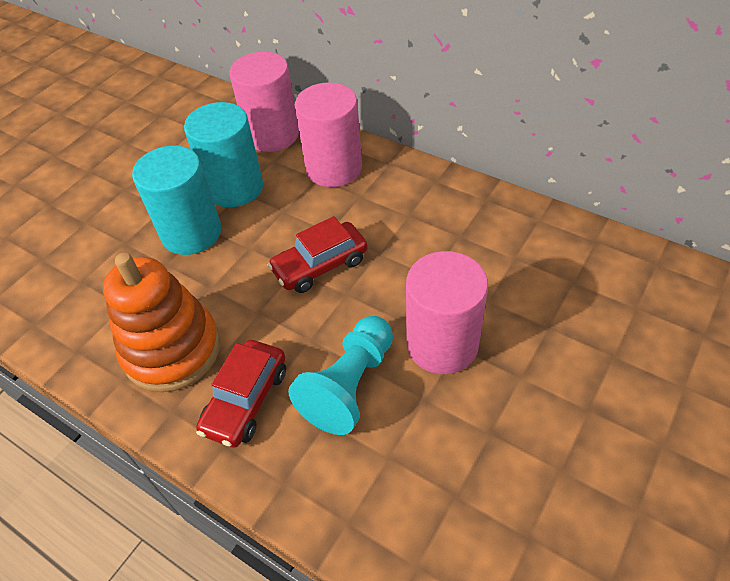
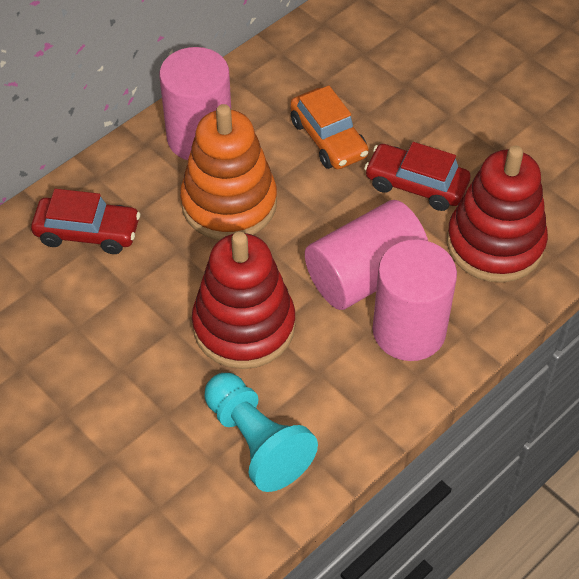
orange car: none = 0 -> [290,85,369,169] = 1
red stacking toy: none = 0 -> [192,232,295,369] [447,146,548,283] = 2
turquoise cylinder: [132,146,221,255] [184,102,263,207] = 2 -> none = 0

